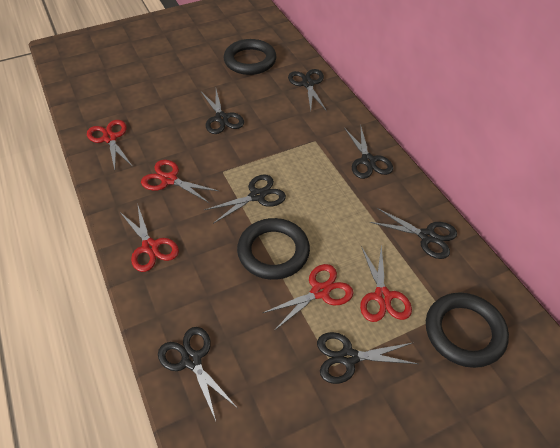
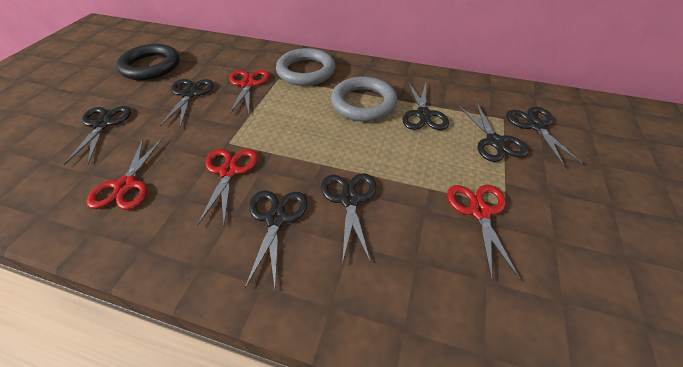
black ring: [224,39,277,75] [237,218,310,280] [426,293,509,368] = 3 -> [116,44,180,80] = 1
grey ring: none = 0 -> [276,48,335,86] [331,77,397,122] = 2
red scissors: [87,120,133,170] [120,206,179,272] [141,160,219,203] [263,264,353,331] [360,244,412,322] = 5 -> [86,138,163,210] [197,149,258,226] [229,70,270,115] [447,185,521,281] = 4

